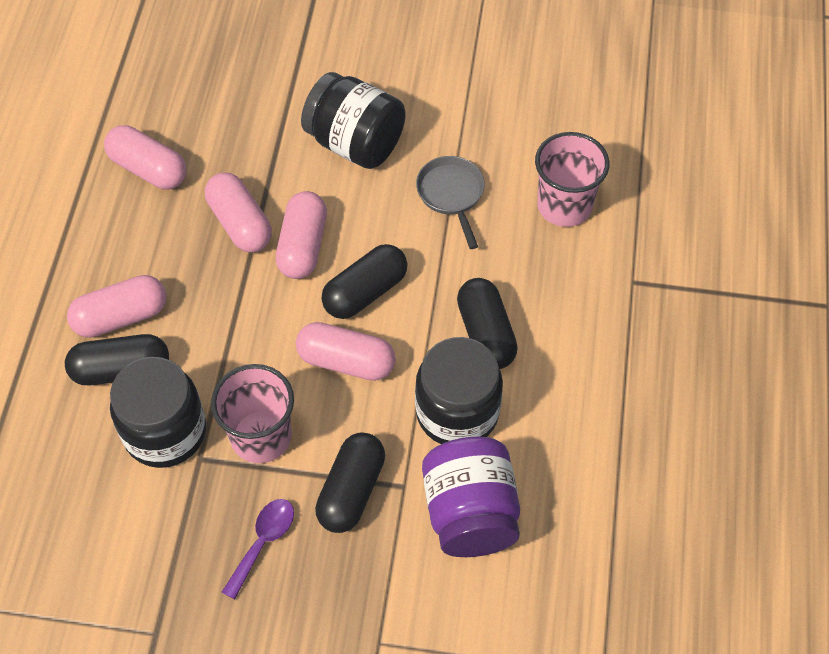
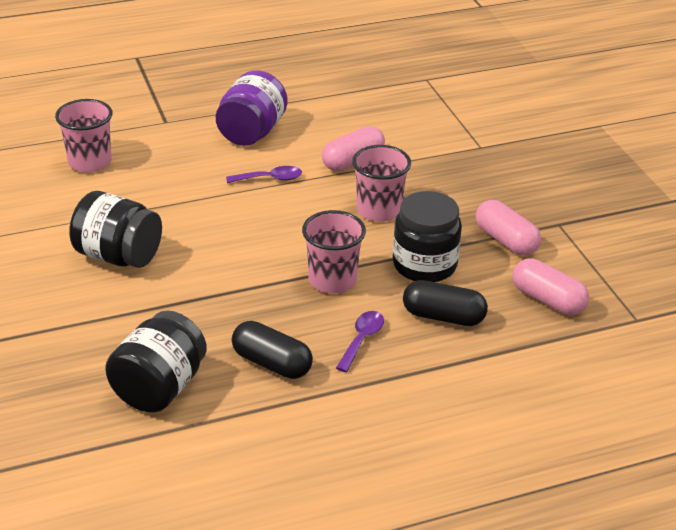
black capsule: [65,334,169,385] [315,432,385,533] [322,244,407,319] [457,278,518,369] = 4 -> [232,321,313,379] [403,280,488,326] = 2
grey pan: [416,156,485,249] = 1 -> none = 0
pink capsule: [67,275,167,338] [104,125,187,189] [205,172,272,252] [276,191,327,279] [296,322,396,381] = 5 -> [322,126,385,171] [476,200,541,256] [512,258,589,315] = 3
pink cup: [211,364,294,463] [535,132,609,227] = 2 -> [55,99,112,173] [302,210,366,293] [352,145,411,222] = 3
purple spoon: [222,499,294,600] = 1 -> [226,166,302,183] [336,311,384,372] = 2

